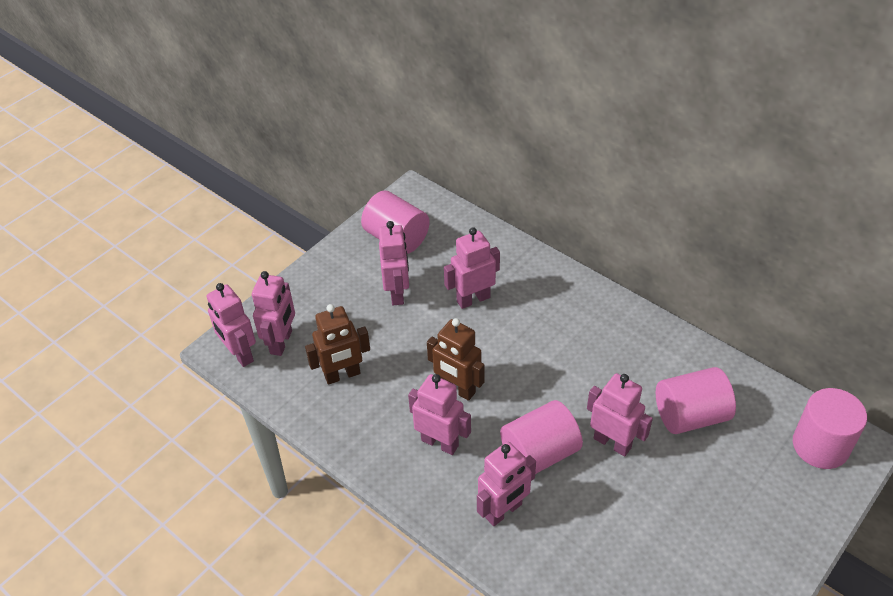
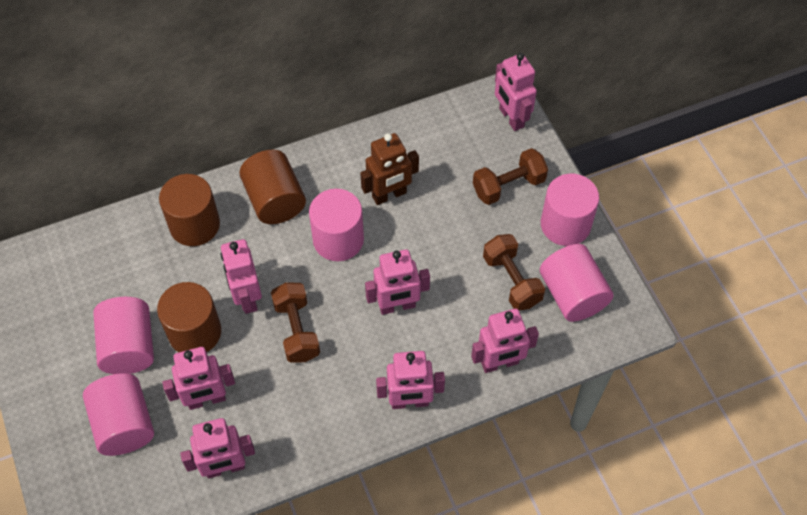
brown cylinder: none = 0 -> [157,282,221,352] [159,174,220,246] [239,150,306,224] = 3
brown dumbbell: none = 0 -> [271,282,320,363] [473,148,548,205] [483,234,545,311] = 3
brown robot: [305,304,370,385] [427,318,485,401] = 2 -> [360,133,419,205] = 1
pink cylinder: [361,191,430,254] [500,400,583,474] [656,367,736,434] [793,388,867,469] = 4 -> [83,373,154,456] [93,297,154,374] [309,189,364,261] [540,244,613,322] [541,174,599,246] = 5

